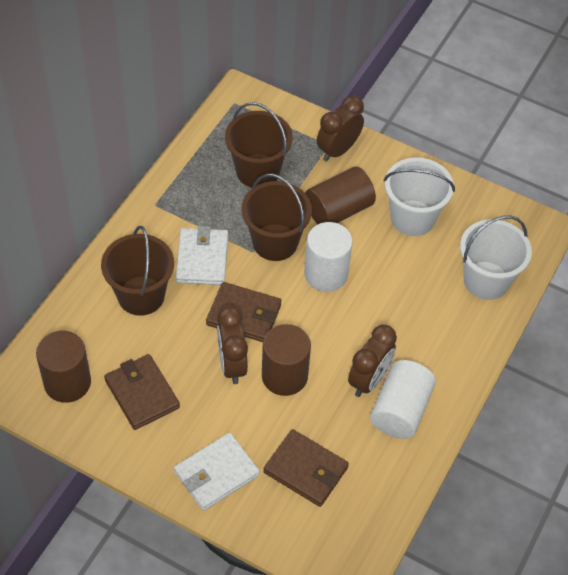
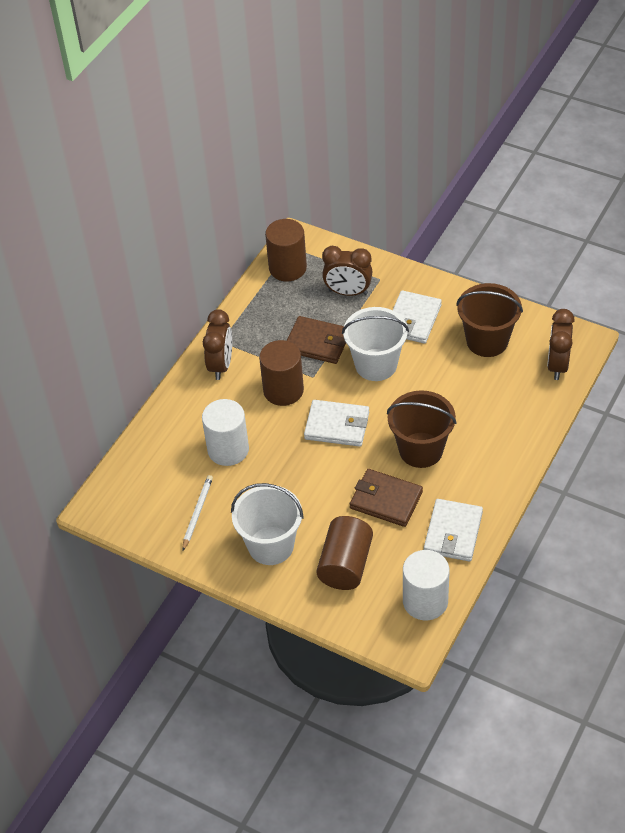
brown bucket: [101,226,174,316] [225,102,293,188] [242,174,312,261] = 3 -> [387,390,457,468] [456,283,523,357] = 2
brown wallet: [104,354,180,430] [206,282,282,342] [263,429,349,507] = 3 -> [287,316,346,364] [350,469,423,527] = 2
white pencil: none = 0 -> [182,475,213,551] = 1
white wallet: [174,433,260,511] [176,226,228,285] = 2 -> [304,400,369,447] [393,290,442,344] [424,499,483,562] = 3

